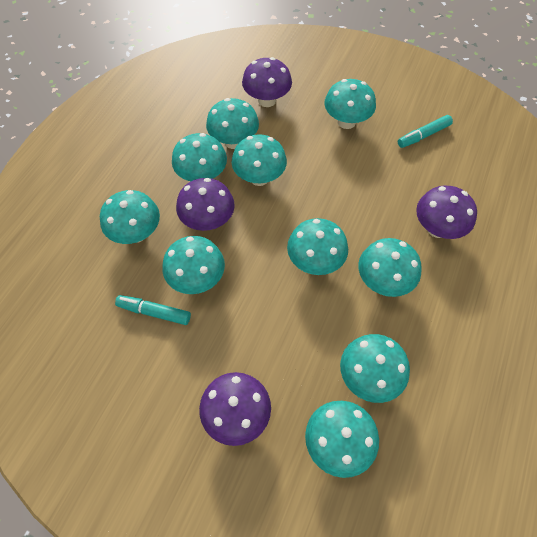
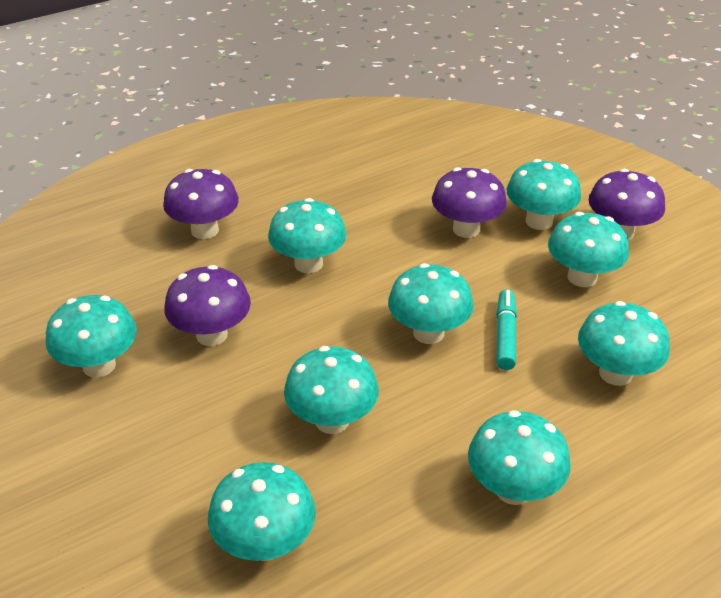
turquoise marker: [115,295,191,325] [398,115,453,148] = 2 -> [496,289,517,370] = 1
turquoise mushroom: [100,190,160,244] [162,236,225,294] [172,133,227,181] [206,98,259,149] [232,134,287,186] [287,218,348,275] [305,401,379,478] [324,79,376,129] [340,334,410,403] [358,238,422,297] = 10 -> [46,295,137,378] [208,462,316,561] [268,198,347,273] [284,346,379,434] [388,263,474,344] [468,410,571,505] [507,159,581,230] [548,212,629,287] [578,301,670,386] = 9

